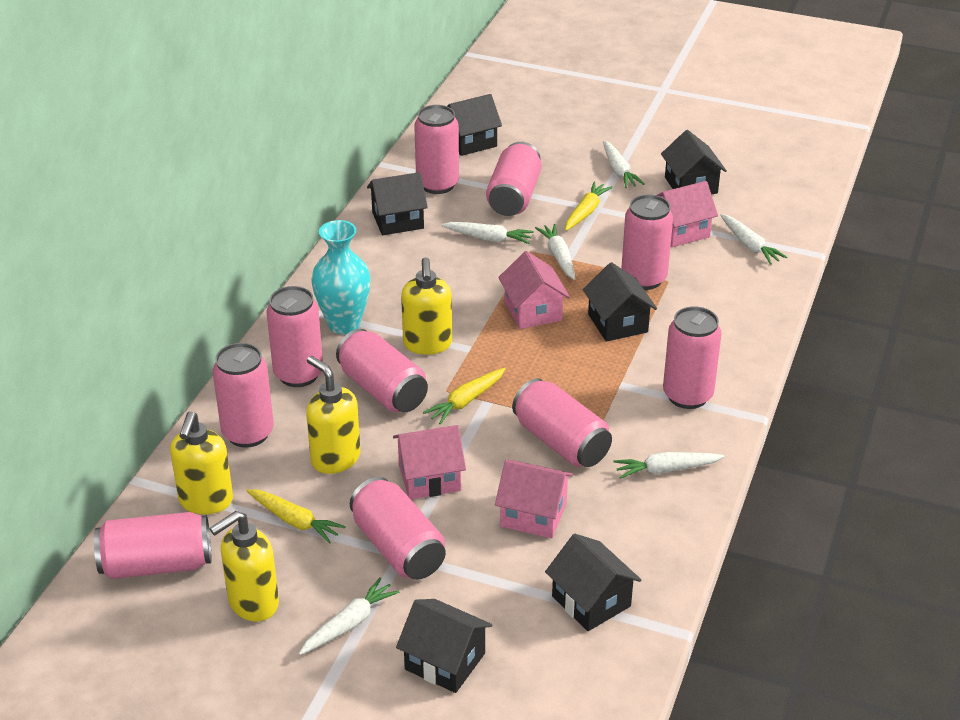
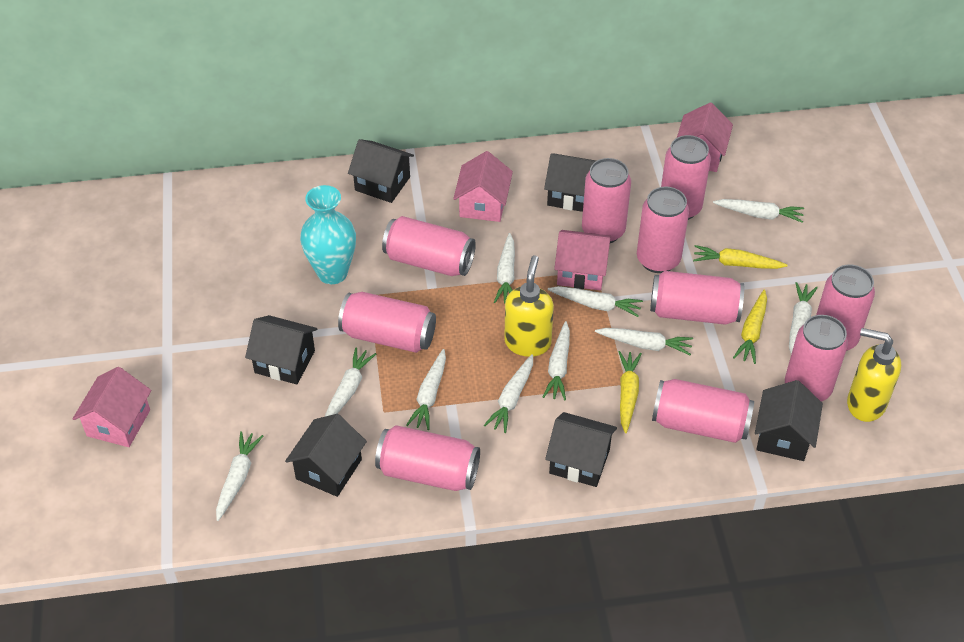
white carrot: [299,577,399,655] [441,222,534,244] [535,224,575,280] [603,140,645,188] [614,452,725,479] [720,214,787,265] = 6 -> [216,431,263,521] [325,347,376,416] [406,349,446,430] [484,354,533,433] [494,233,515,303] [543,321,570,400] [548,286,643,317] [595,328,693,355] [713,199,804,223] [789,282,818,354] = 10
yellow soap dispenser: [170,411,233,514] [209,511,279,621] [306,356,361,474] [401,257,452,355] = 4 -> [504,255,554,357] [847,328,901,422] = 2

